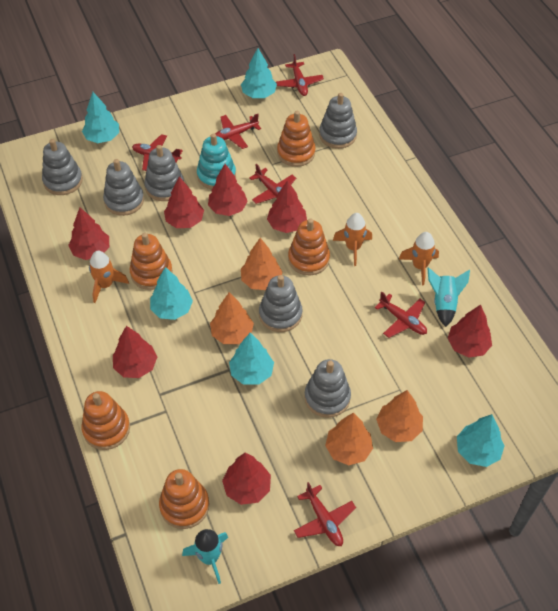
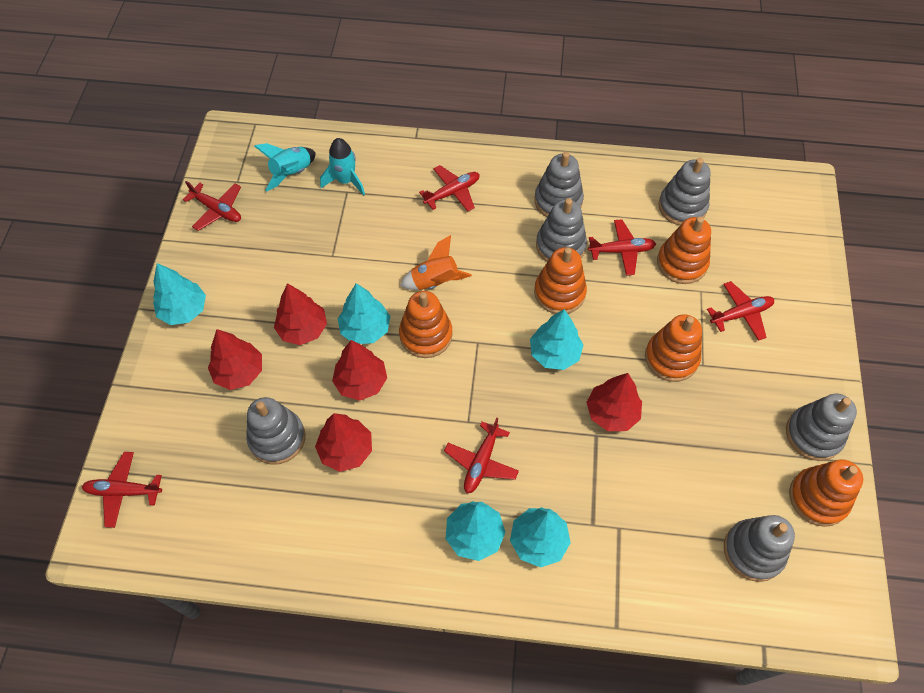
orange rocket: [89,251,129,303] [333,213,372,266] [399,232,439,285] = 3 -> [400,235,472,290] = 1
orange tree: [210,292,254,344] [241,238,283,290] [325,412,373,465] [376,390,423,442] = 4 -> none = 0
red tree: [68,208,109,260] [113,326,157,378] [164,176,204,228] [208,164,248,216] [222,453,271,505] [267,180,307,233] [448,305,492,358] = 7 -> [208,329,262,390] [274,283,327,345] [315,413,372,472] [332,340,387,401] [586,373,642,431] = 5
turquoise stacking toy: [197,133,236,189] = 1 -> none = 0

